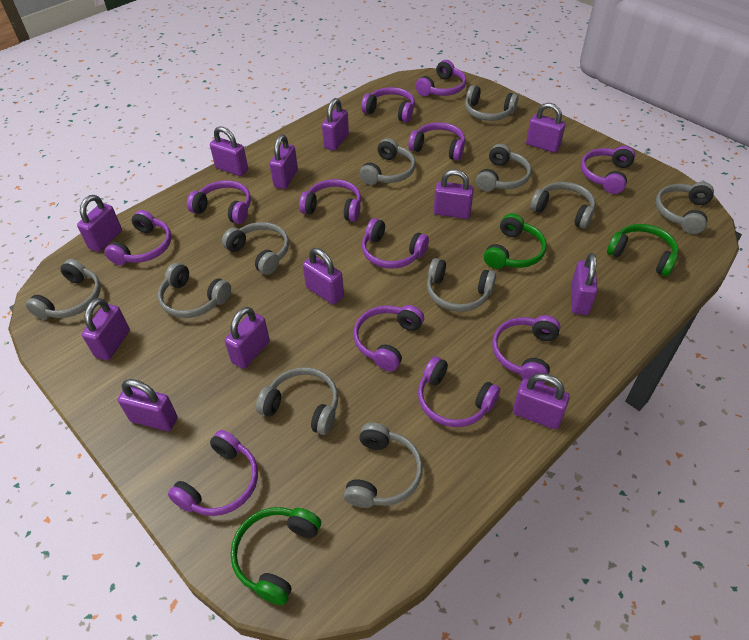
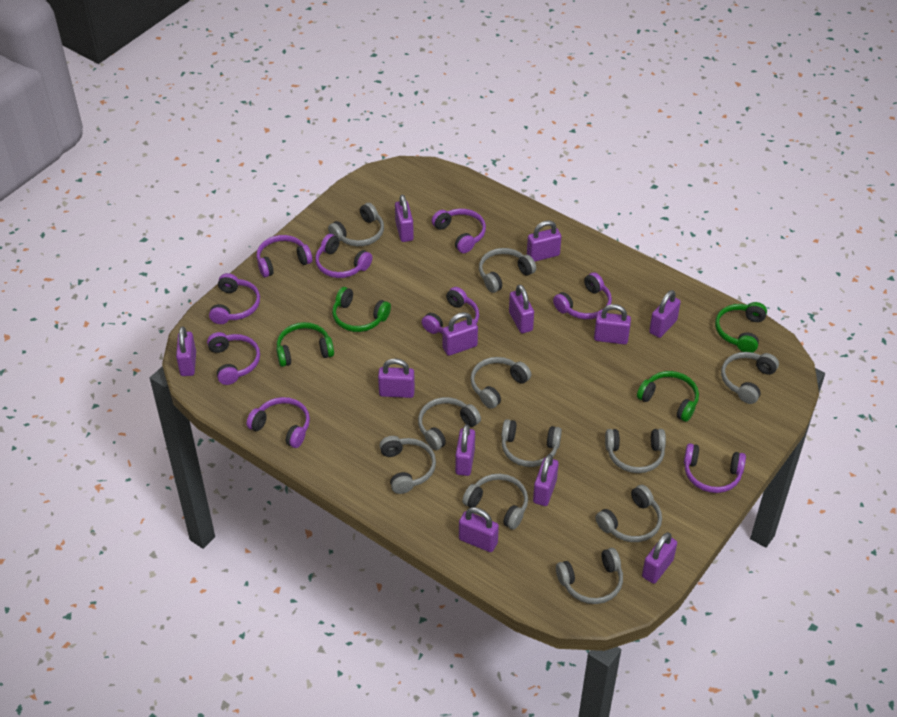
green headphones: [230,507,321,605] [484,213,547,269] [607,224,678,277] = 3 -> [276,322,334,367] [332,287,391,332] [637,371,699,422] [715,302,767,353] = 4
purple headphones: [104,210,172,265] [168,430,258,516] [187,180,251,224] [299,179,361,222] [353,305,424,371] [361,87,415,122] [362,218,429,269] [408,122,465,161] [415,60,466,96] [418,356,500,427] [492,315,561,384] [581,146,635,194] = 12 -> [207,332,260,385] [209,273,260,324] [246,397,310,448] [257,235,312,277] [315,234,373,278] [422,287,479,334] [432,209,486,253] [553,272,612,319] [684,443,746,493] = 9

